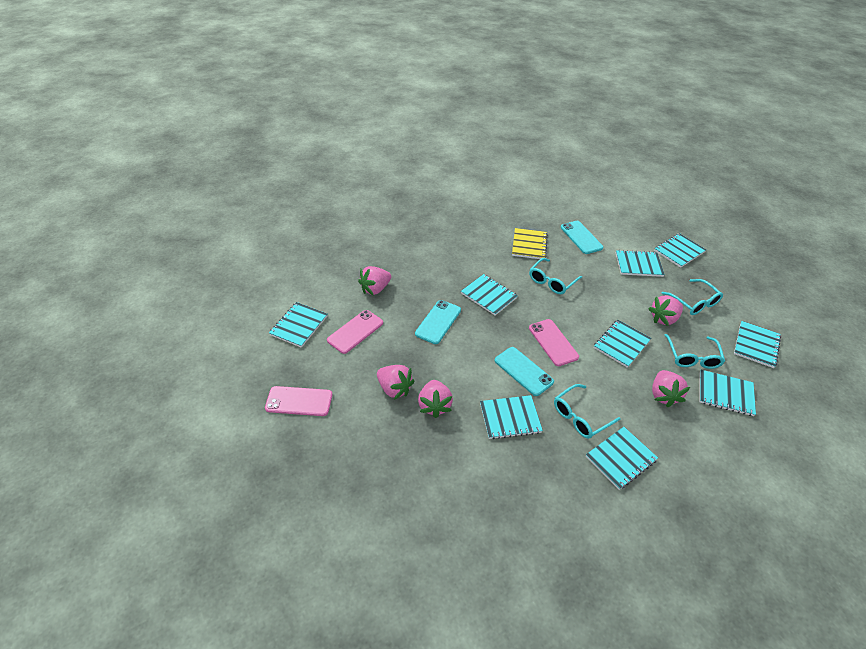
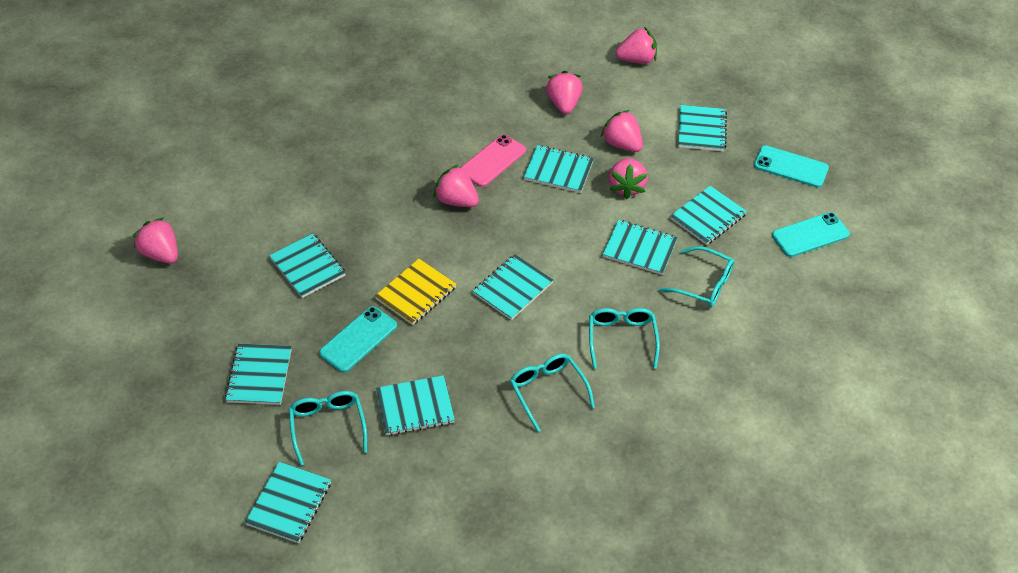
pink phone: [265,386,332,416] [327,310,383,354] [529,319,579,366] = 3 -> [461,135,526,187] = 1
pink strawberry: [358,266,391,295] [377,365,414,400] [418,380,453,418] [649,295,683,326] [652,370,690,407] = 5 -> [133,218,178,263] [434,165,479,207] [546,71,583,114] [601,110,643,152] [609,158,648,199] [615,27,657,64] = 6

